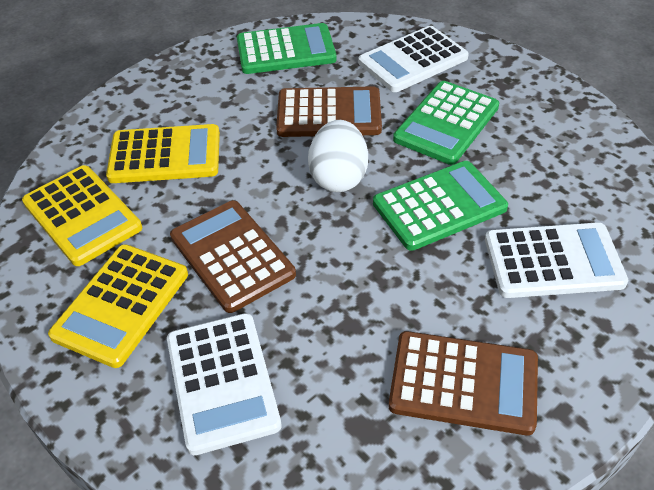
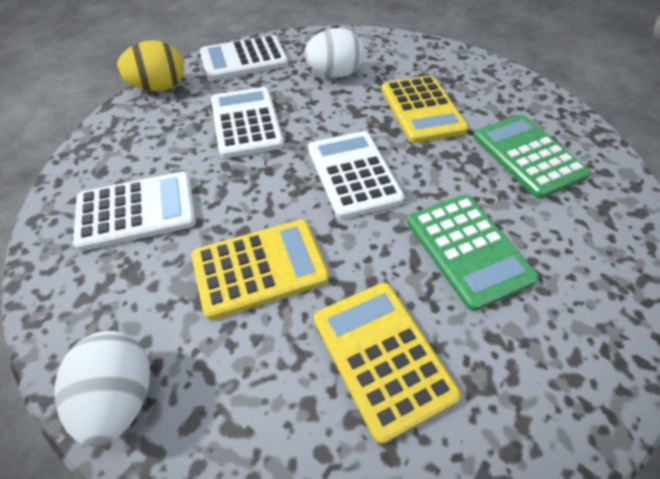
brown calculator: [170,201,296,313] [276,86,382,137] [389,331,538,436] = 3 -> none = 0
green calculator: [237,23,337,74] [373,161,508,251] [393,81,499,165] = 3 -> [407,195,539,311] [473,115,591,199] = 2
white calculator: [167,313,282,455] [358,26,469,92] [485,222,629,298] = 3 -> [73,172,196,251] [200,35,288,81] [211,87,284,158] [308,131,405,219] = 4
white egg: [308,120,368,192] = 1 -> [54,331,150,447] [304,28,364,77] = 2
yellow egg: none = 0 -> [117,40,184,91] = 1

